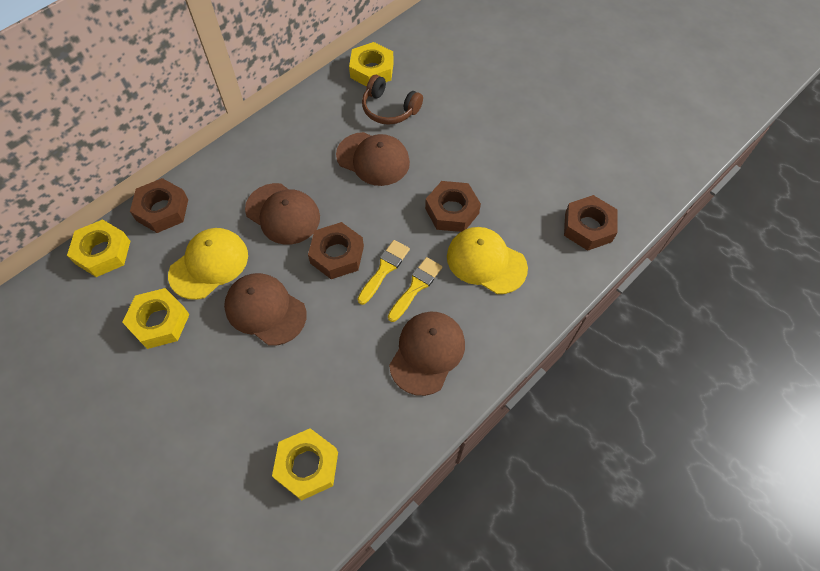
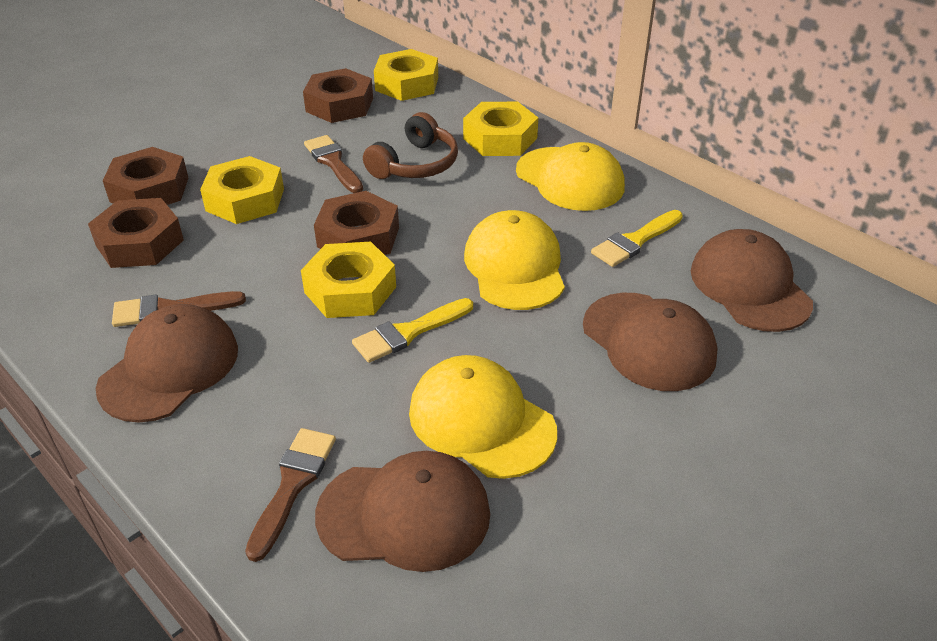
brown brush: none = 0 -> [112,291,246,327] [245,428,336,562] [304,135,363,193] = 3
yellow cap: [168,228,248,300] [447,227,528,294] = 2 -> [409,355,557,479] [464,210,565,310] [516,142,625,211] = 3

